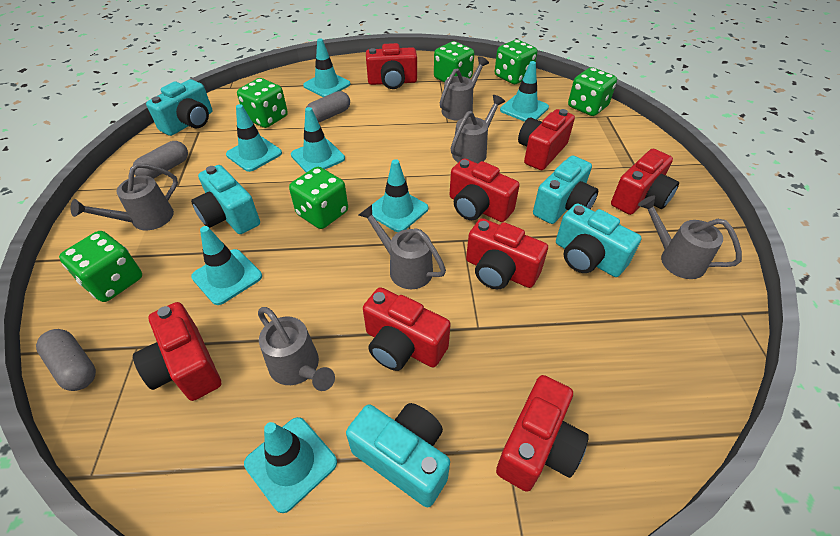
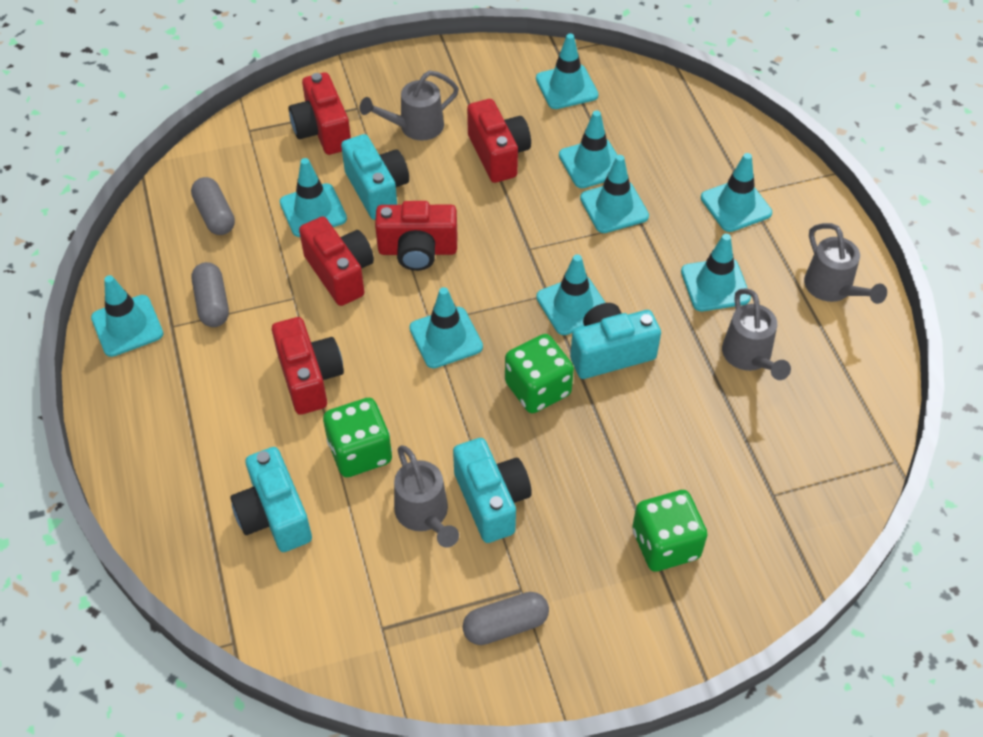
green dice: [59,231,142,302] [237,78,288,128] [289,167,348,229] [434,41,474,83] [495,39,537,84] [568,67,617,116] = 6 -> [323,398,392,477] [505,334,574,413] [632,490,707,572] = 3
grey watering can: [70,163,178,230] [258,307,335,391] [358,205,446,289] [440,56,489,121] [451,95,505,164] [638,196,742,279] = 6 -> [360,70,459,141] [394,445,459,547] [722,288,791,380] [804,223,887,304] = 4
red camera: [133,302,221,401] [363,287,451,371] [366,43,417,89] [450,158,520,222] [466,218,548,289] [496,375,589,492] [518,109,575,170] [611,149,679,215] = 8 -> [272,317,344,415] [289,72,351,155] [299,216,374,306] [375,201,457,271] [467,99,531,183] = 5
turquoise camera: [146,79,212,136] [191,165,260,234] [346,403,450,507] [533,155,598,224] [556,203,642,277] = 5 -> [230,447,312,552] [341,134,409,220] [453,438,532,543] [570,303,661,379] = 4
turquoise traffic cone: [191,226,262,305] [226,104,282,172] [244,417,337,513] [291,107,345,173] [303,38,350,97] [372,159,428,232] [500,61,549,122] = 7 -> [91,275,163,357] [280,158,347,237] [409,287,483,368] [536,33,598,109] [536,254,606,335] [559,110,617,188] [580,155,649,233] [681,234,751,311] [701,153,772,232] = 9

